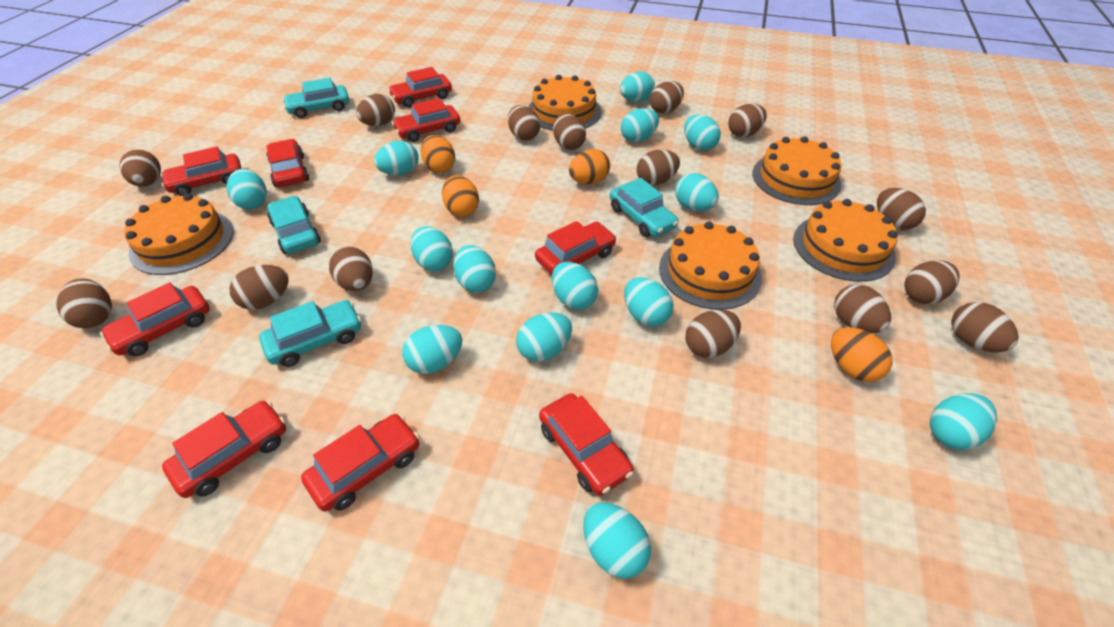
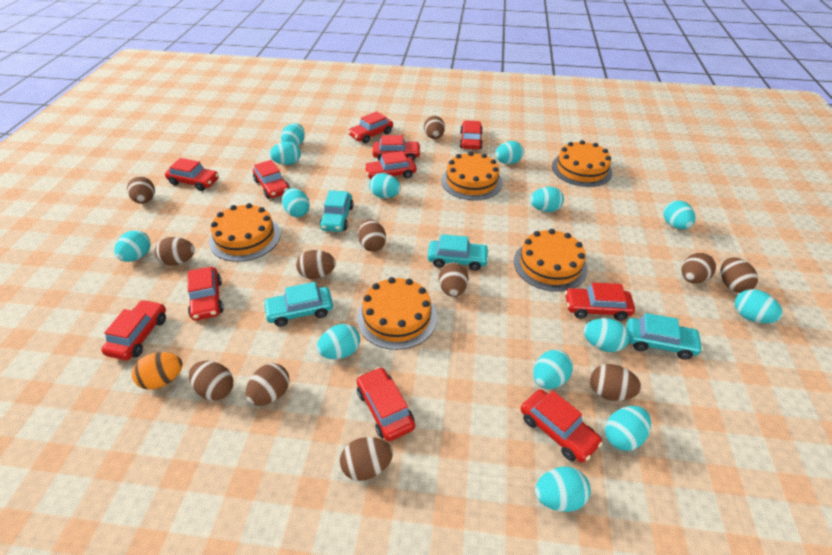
brown egg: [56,278,112,328] [119,149,161,187] [229,265,289,310] [329,247,373,291] [356,94,395,126] [508,105,540,141] [553,114,586,150] [637,149,680,185] [650,81,684,114] [685,309,741,358] [728,104,767,137] [834,284,891,333] [877,188,926,230] [904,260,959,304] [951,302,1019,352] = 15 -> [127,176,155,204] [155,237,195,266] [189,361,233,400] [246,363,289,406] [296,250,336,279] [340,437,393,481] [358,219,386,252] [424,116,445,139] [439,262,468,297] [590,364,641,401] [681,253,716,284] [721,257,758,293] = 12
orange egg: [421,135,455,173] [442,175,479,217] [569,149,610,184] [831,327,892,382] = 4 -> [132,352,183,390] = 1
red car: [100,282,210,356] [161,146,242,196] [162,401,286,498] [266,139,309,187] [301,414,419,512] [388,67,452,107] [392,98,460,142] [535,221,616,275] [539,393,634,496] = 9 -> [101,300,166,360] [165,158,219,191] [188,267,224,321] [253,160,290,199] [348,111,393,143] [357,367,415,441] [364,151,416,179] [373,135,421,161] [460,120,483,150] [521,389,603,463] [565,282,635,321] = 11

